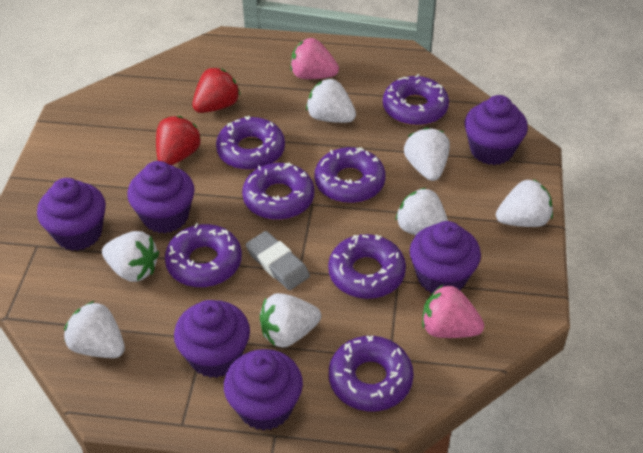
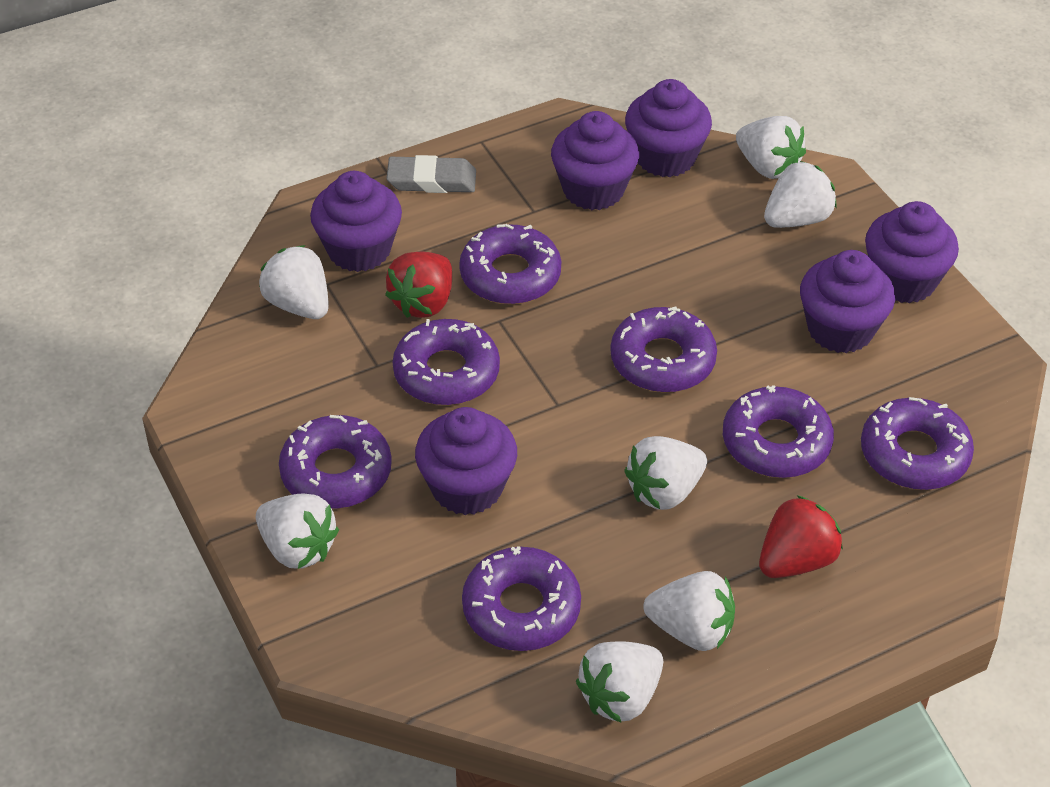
pink strawberry: [290,38,339,79] [422,285,484,338] = 2 -> none = 0

